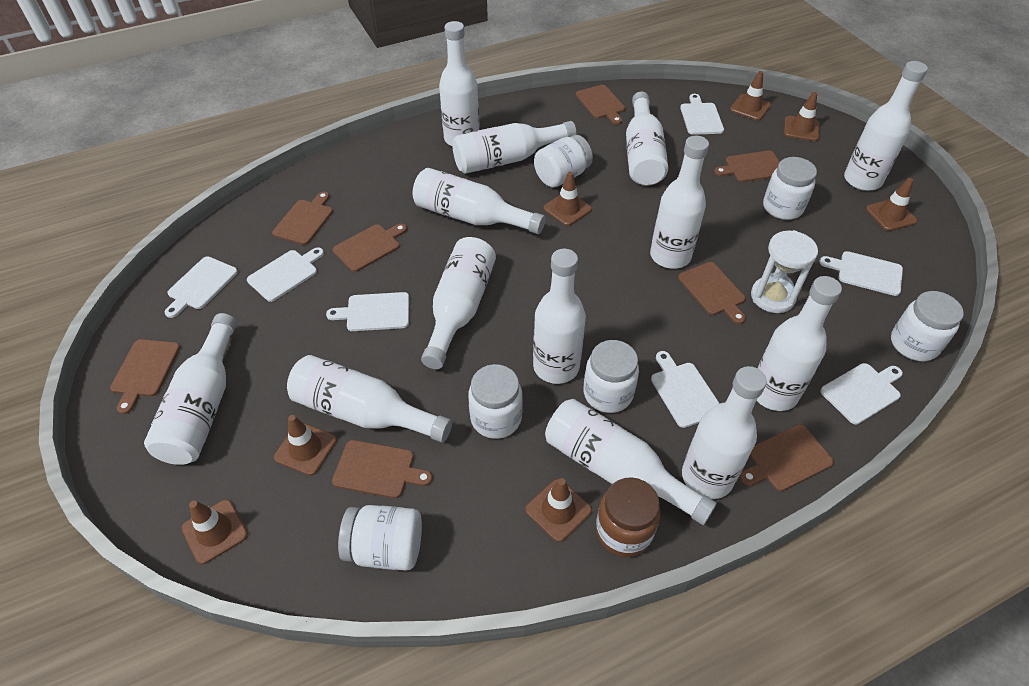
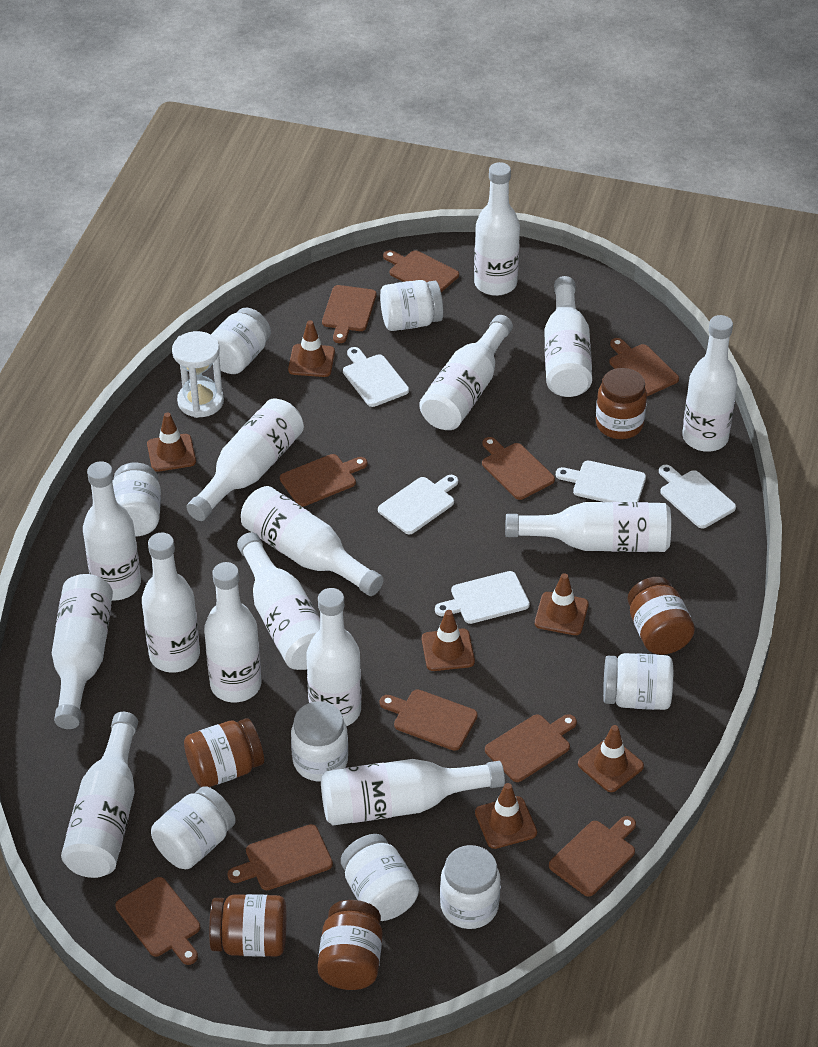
brown cutting board: [110,339,180,414] [272,191,333,245] [332,440,432,498] [333,223,407,272] [576,85,625,125] [678,262,746,324] [714,151,780,182] [740,425,834,491] = 8 -> [115,877,200,965] [227,824,333,890] [280,454,368,507] [322,285,376,343] [380,689,478,751] [383,250,459,292] [482,437,555,500] [485,714,577,782] [549,816,636,897] [609,338,679,396] = 10
brown jar: [596,477,660,557] = 1 -> [184,718,264,787] [209,894,287,957] [317,900,382,990] [596,368,647,439] [627,577,695,655] = 5
brown traffic cone: [181,500,248,564] [274,415,337,476] [525,478,592,542] [543,172,592,226] [730,71,771,121] [784,92,820,141] [866,178,917,231] = 7 -> [147,412,196,472] [288,320,335,377] [422,610,475,671] [475,783,537,849] [535,573,589,635] [578,725,644,792] = 6
white bottle: [144,313,237,465] [287,355,452,443] [413,168,545,234] [421,237,496,369] [439,21,479,146] [452,121,576,174] [533,249,586,384] [545,399,717,525] [626,92,668,185] [650,136,709,269] [682,366,767,499] [756,276,842,411] [844,61,928,191] = 13 -> [52,574,113,729] [61,712,138,878] [83,461,141,600] [142,533,200,673] [186,399,304,521] [204,562,261,703] [237,532,320,670] [241,486,384,596] [306,588,362,726] [321,759,505,825] [419,315,513,430] [474,162,520,296] [505,502,671,552] [544,276,592,397] [682,315,737,452] = 15
white cutting board: [165,256,238,318] [247,247,324,302] [326,292,409,331] [651,351,720,428] [680,94,724,135] [820,251,903,296] [820,363,903,424] = 7 -> [343,347,409,407] [378,475,458,534] [435,571,530,624] [556,461,646,502] [659,465,736,529] = 5
white jar: [338,505,422,571] [468,364,523,439] [534,135,593,188] [583,340,639,413] [763,157,817,220] [891,291,964,361] = 6 -> [112,463,161,537] [151,786,236,869] [211,308,271,374] [291,701,348,781] [341,834,419,921] [380,280,443,331] [440,845,500,929] [603,653,673,710] = 8

